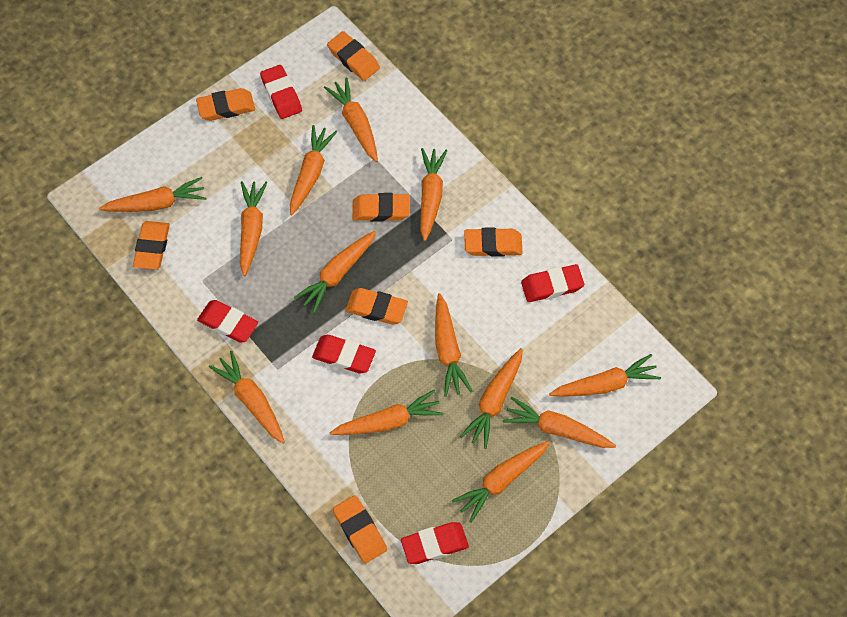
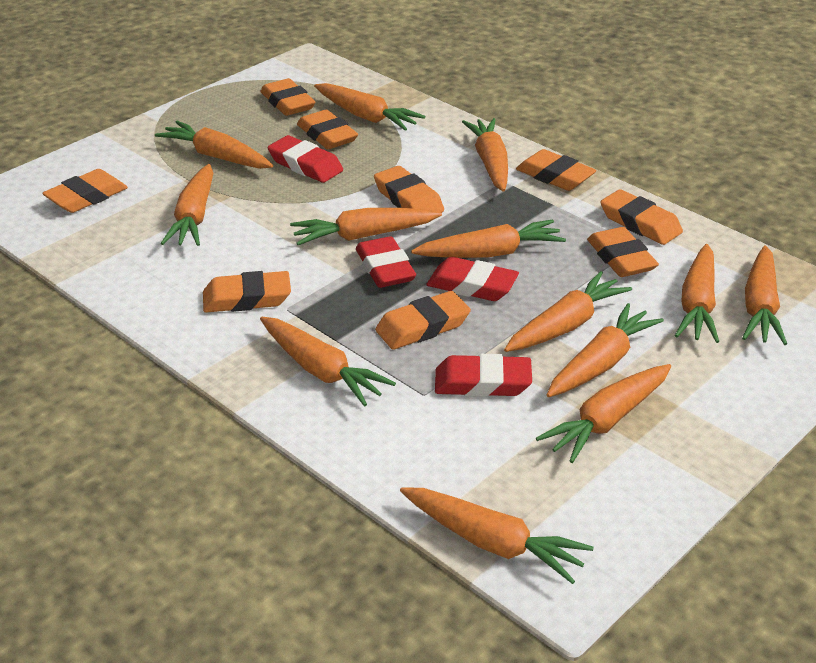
orange eraser: [133,221,170,270] [196,88,255,121] [327,31,380,81] [333,495,387,564] [345,288,408,325] [353,193,410,222] [464,227,523,257] = 7 -> [42,169,128,213] [203,271,291,313] [261,78,315,116] [297,110,358,149] [374,166,444,212] [375,291,471,350] [516,149,596,191] [587,227,659,277] [600,189,683,245] = 9
red eraser: [197,300,258,343] [260,65,302,119] [312,335,376,373] [401,522,469,564] [521,264,584,302] = 5 -> [268,135,343,183] [356,236,416,288] [427,257,519,301] [435,354,532,397] = 4

